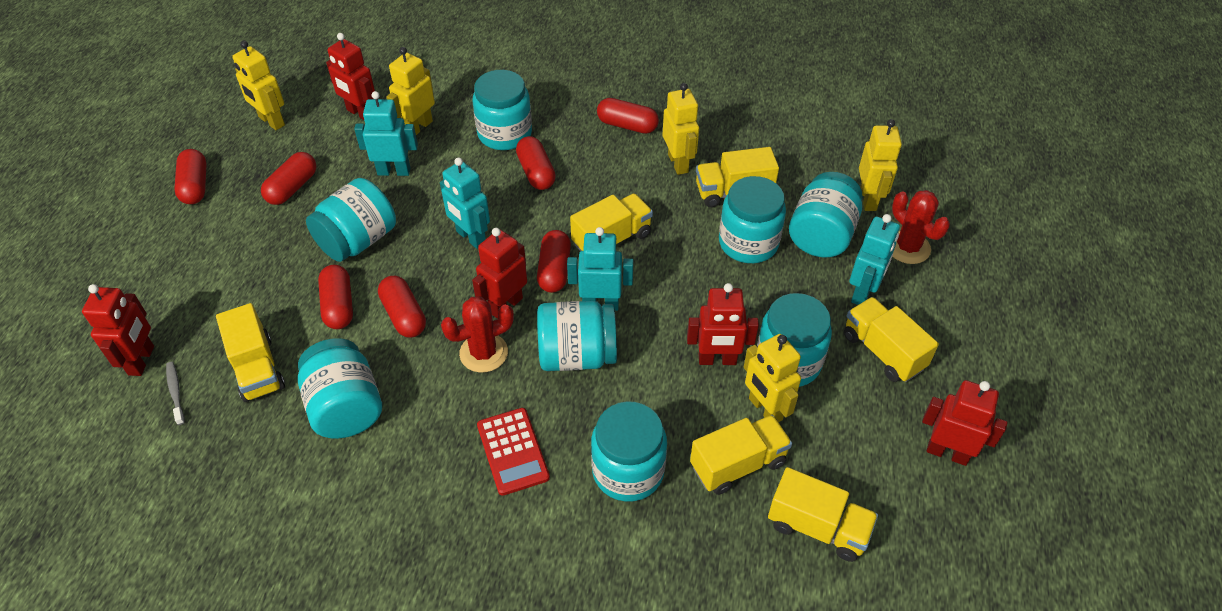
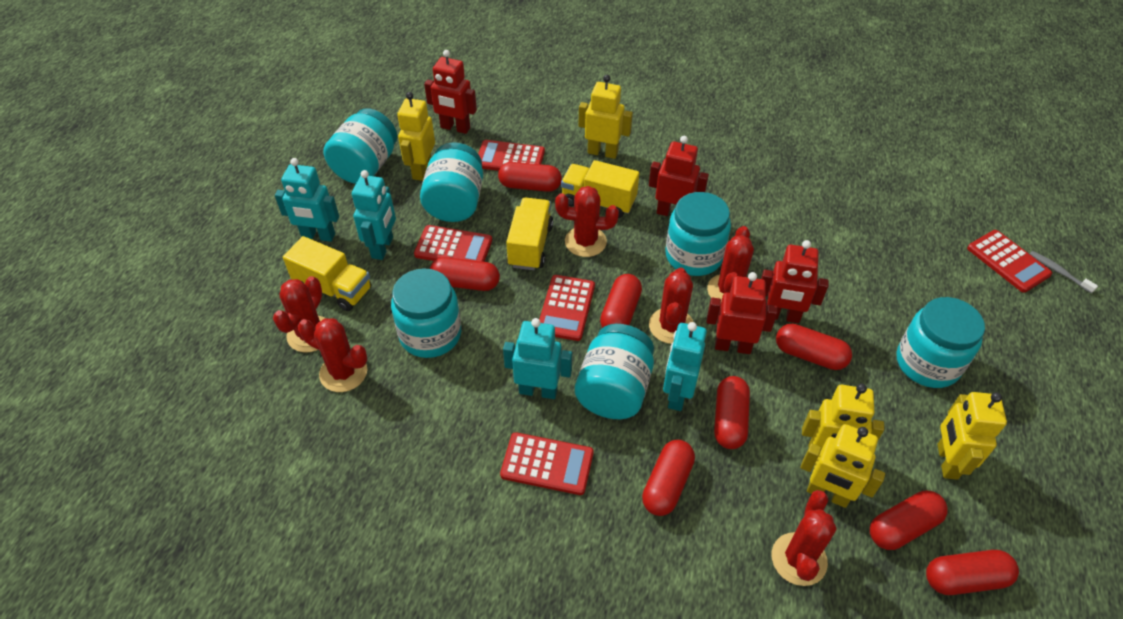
red cactus: [441,297,514,373] [892,190,950,264] = 2 -> [273,276,324,353] [298,318,367,392] [555,186,619,257] [649,268,693,344] [707,226,754,301] [772,490,836,586] = 6
red calculator: [477,408,550,496] = 1 -> [414,225,492,262] [478,140,545,171] [500,432,594,495] [539,275,595,341] [967,230,1052,293] = 5
red capsule: [174,149,207,204] [261,152,317,205] [318,265,353,329] [378,276,426,337] [516,136,556,190] [537,230,571,293] [597,98,659,134] = 7 -> [430,257,500,291] [498,162,562,192] [600,274,642,328] [642,440,695,516] [714,376,750,449] [776,324,852,370] [870,491,948,550] [926,550,1019,595] = 8
red robot: [82,284,154,376] [326,33,375,120] [472,228,527,319] [687,283,759,365] [922,380,1007,466] = 5 -> [424,50,477,134] [649,136,709,216] [706,272,777,354] [761,240,829,323] = 4
turquoise jar: [298,338,382,439] [306,178,396,262] [473,70,532,150] [537,301,617,371] [591,401,667,502] [719,176,786,263] [757,293,832,387] [789,172,863,257] = 8 -> [323,108,397,184] [391,268,461,358] [420,142,483,222] [575,324,654,419] [665,192,731,276] [897,297,985,388] = 6
yellow truck: [216,303,285,402] [570,193,653,251] [690,415,792,495] [696,147,779,207] [768,467,878,562] [844,297,939,382] = 6 -> [283,236,371,311] [506,198,553,270] [561,160,639,218] = 3

